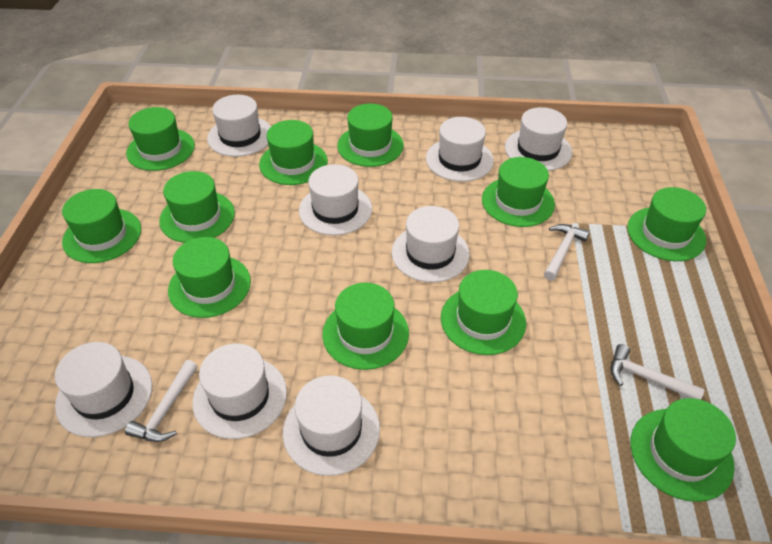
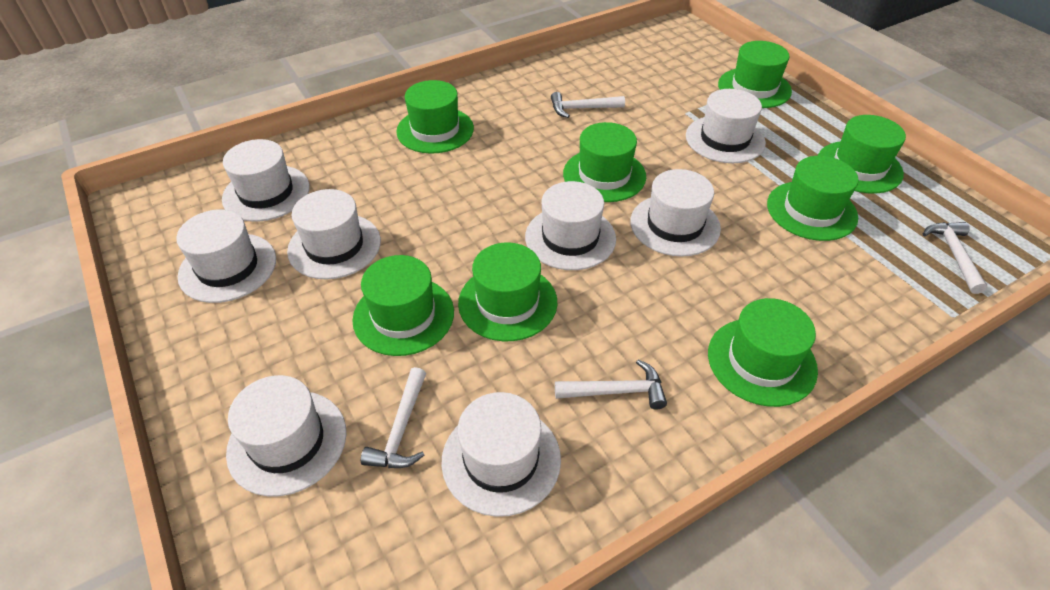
green hat: [62,189,141,263] [126,107,195,171] [159,171,235,243] [168,237,251,318] [259,120,328,185] [322,283,409,370] [337,104,404,167] [441,270,526,355] [482,157,555,227] [627,187,706,261] [630,398,736,502] = 11 -> [352,255,454,356] [396,80,474,154] [458,243,558,341] [563,122,646,202] [708,298,818,407] [718,41,792,108] [767,156,859,241] [818,115,906,193] = 8
white hammer: [125,360,198,442] [544,224,590,281] [610,344,704,400] = 3 -> [361,367,426,468] [551,92,625,118] [555,359,667,410] [923,222,988,294] = 4

